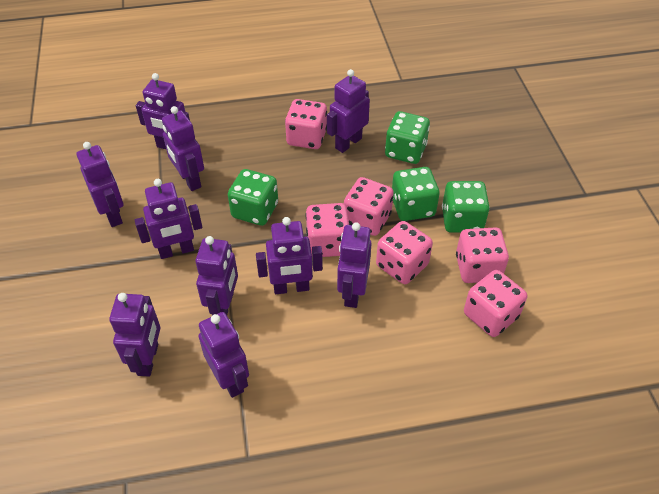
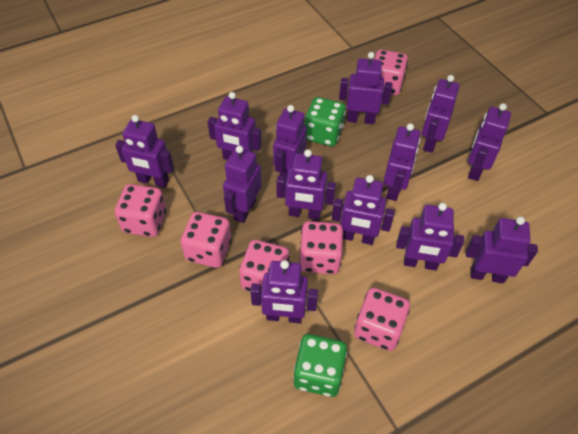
green dice: [228,169,278,226] [385,111,430,164] [392,167,440,221] [442,181,490,233] = 4 -> [293,334,347,397] [305,97,346,146] = 2
purple robot: [77,142,124,227] [109,293,161,376] [135,179,202,259] [136,73,190,149] [162,106,204,191] [195,236,238,315] [199,312,249,398] [256,217,323,294] [327,69,370,153] [337,222,372,308] = 10 -> [115,115,174,188] [207,92,262,160] [223,146,261,223] [250,260,318,323] [273,105,307,180] [276,149,336,220] [332,175,395,245] [339,52,392,124] [383,123,421,201] [396,203,464,271] [422,75,460,153] [466,217,538,283] [468,103,511,181] = 13

